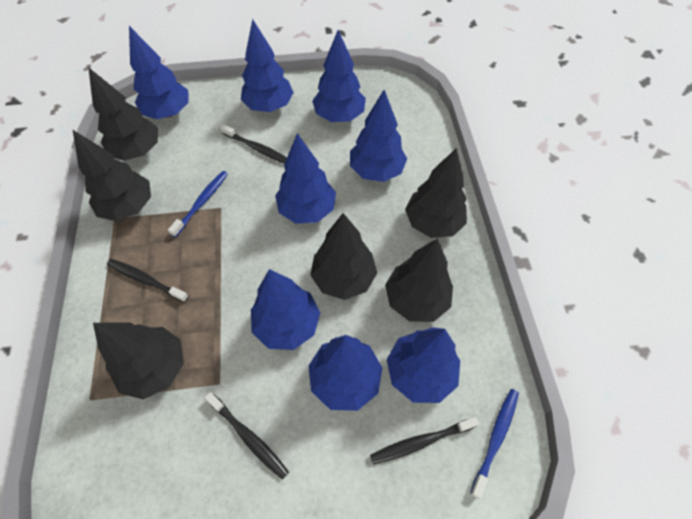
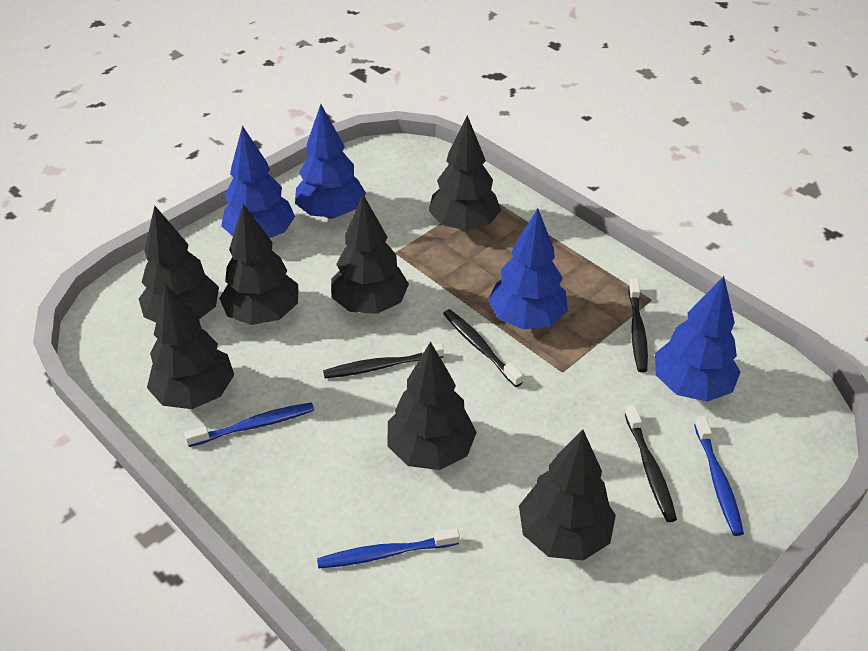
black tree: [72,129,151,221] [88,67,158,161] [93,323,184,399] [310,213,377,300] [385,238,453,322] [405,148,467,238] = 6 -> [139,206,219,322] [147,284,234,409] [219,204,298,325] [331,194,409,314] [387,341,477,470] [428,115,501,230] [519,429,616,561] = 7
blue toothbrush: [168,171,228,237] [470,389,519,498] = 2 -> [184,402,314,447] [317,528,460,569] [694,416,744,536] = 3
blue tree: [129,26,189,119] [241,19,294,112] [251,269,320,350] [275,133,336,224] [308,335,382,411] [312,30,366,122] [350,90,407,182] [387,327,460,403] = 8 -> [221,126,295,238] [295,104,366,219] [488,208,568,329] [655,276,740,402] = 4

